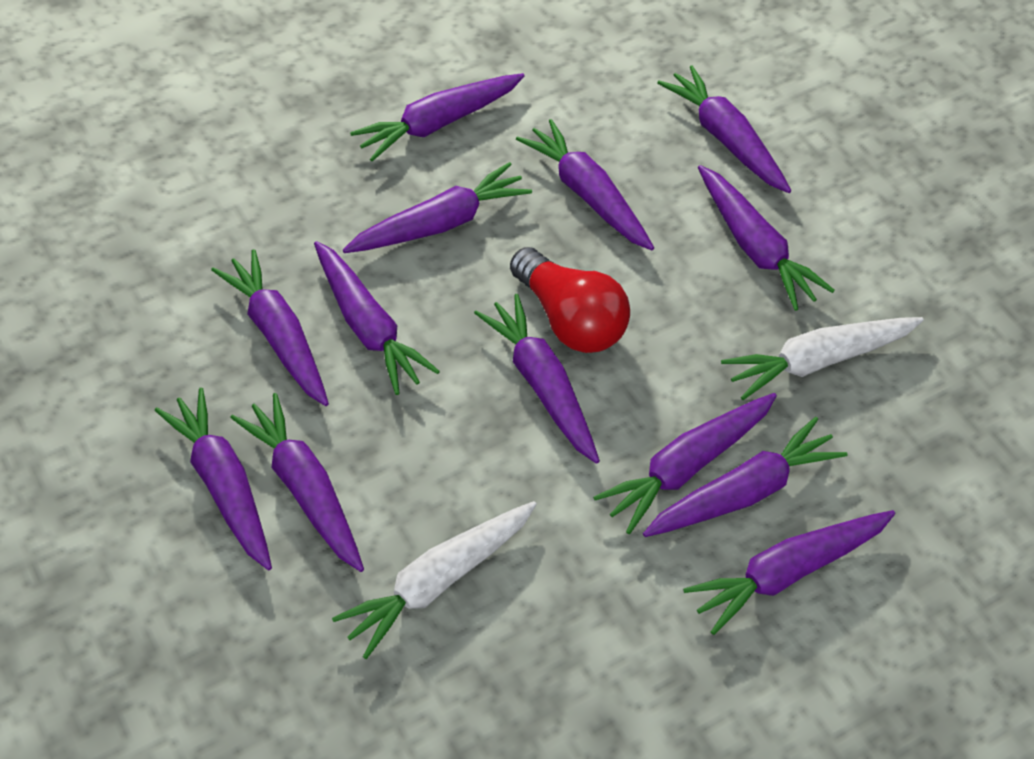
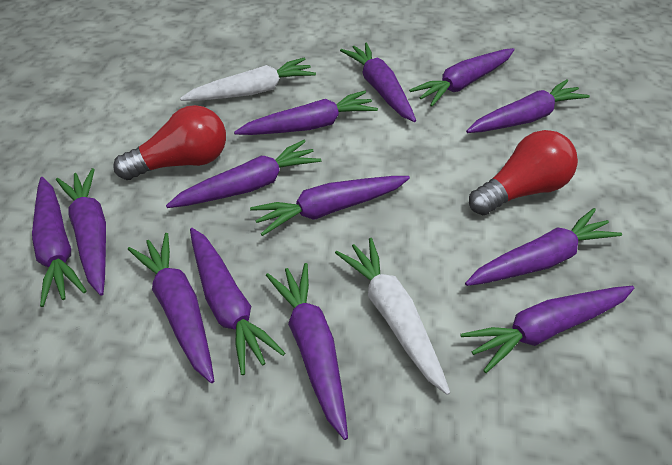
red light bulb: [510,247,630,353] = 1 -> [113,105,226,180] [469,130,578,215] = 2

